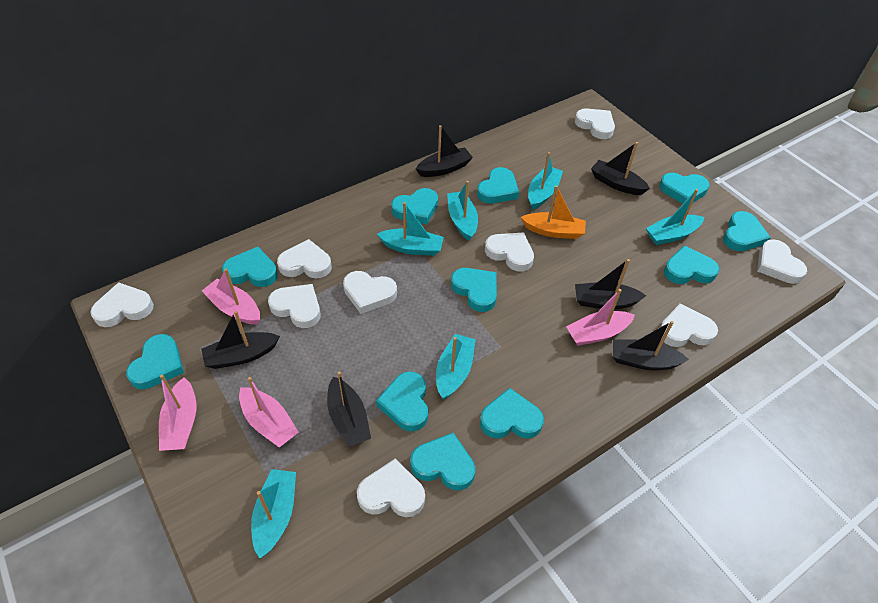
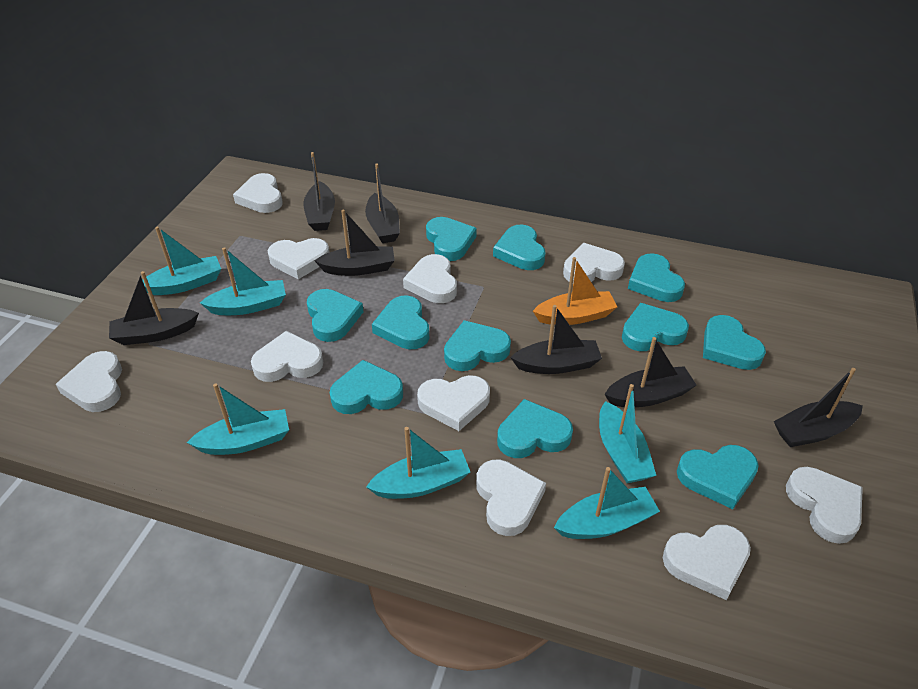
black boat: [201,311,280,369] [327,372,371,447] [416,125,473,177] [575,259,646,309] [591,142,650,195] [613,321,689,370] = 6 -> [109,271,199,345] [303,152,335,231] [314,210,395,276] [365,164,400,243] [510,305,602,374] [604,337,697,407] [774,368,863,447] = 7
pink boat: [159,375,196,451] [202,268,260,325] [239,377,299,448] [566,289,635,346] = 4 -> none = 0
white heart: [90,282,154,327] [268,284,321,328] [277,239,332,278] [343,271,397,314] [357,458,425,517] [485,232,534,271] [575,108,615,139] [661,303,718,347] [757,240,807,284] = 9 -> [56,351,122,412] [233,173,283,213] [251,331,323,382] [268,238,330,279] [403,254,457,303] [417,375,490,431] [476,459,546,536] [563,243,625,283] [663,525,751,600] [786,467,863,544] = 10

